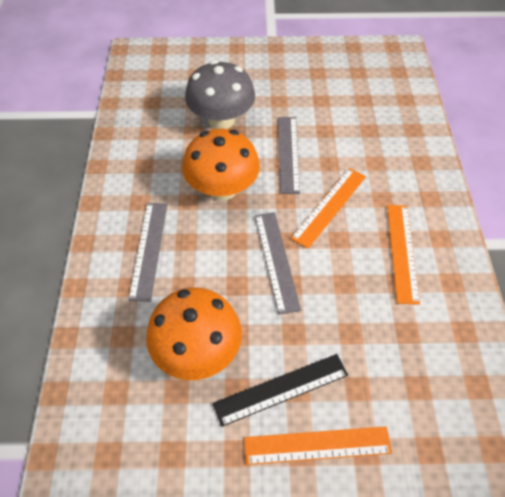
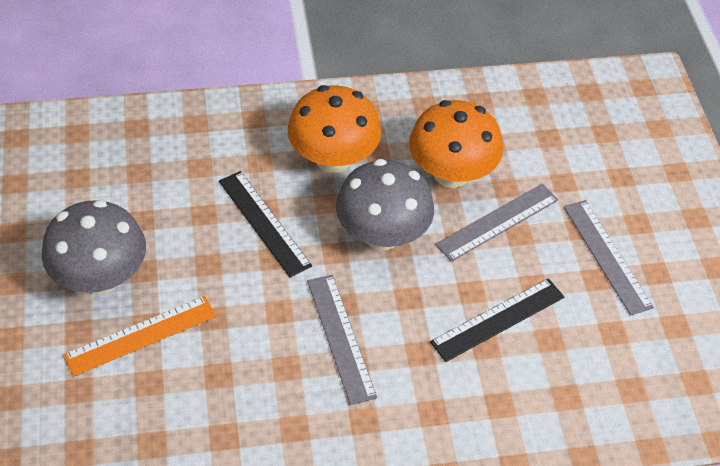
black ruler: [213,354,348,427] = 1 -> [219,171,312,277] [430,278,564,362] = 2
grey mushroom: [185,60,255,129] = 1 -> [42,200,146,294] [336,159,434,250] = 2
orange ruler: [244,426,392,465] [291,168,366,249] [387,205,420,305] = 3 -> [63,296,216,376] = 1

